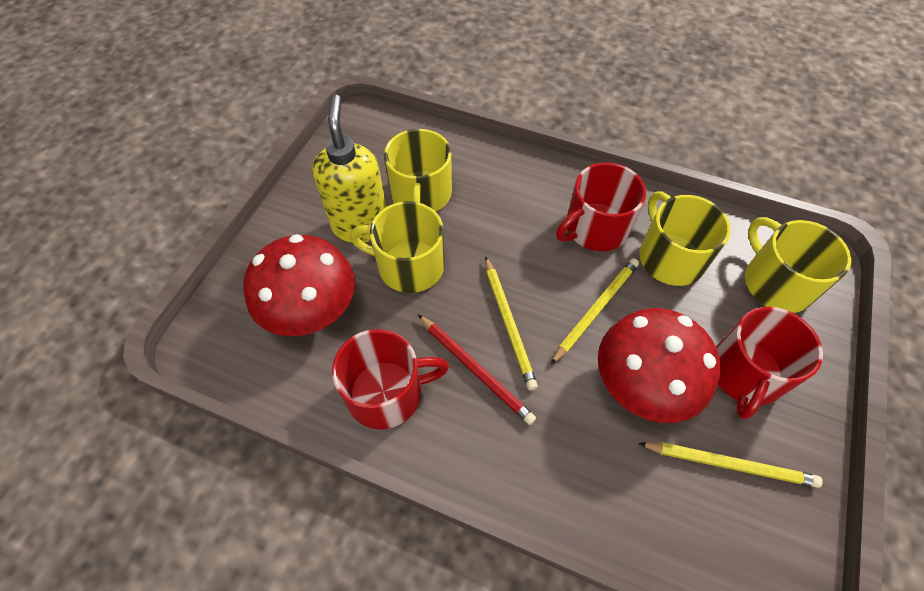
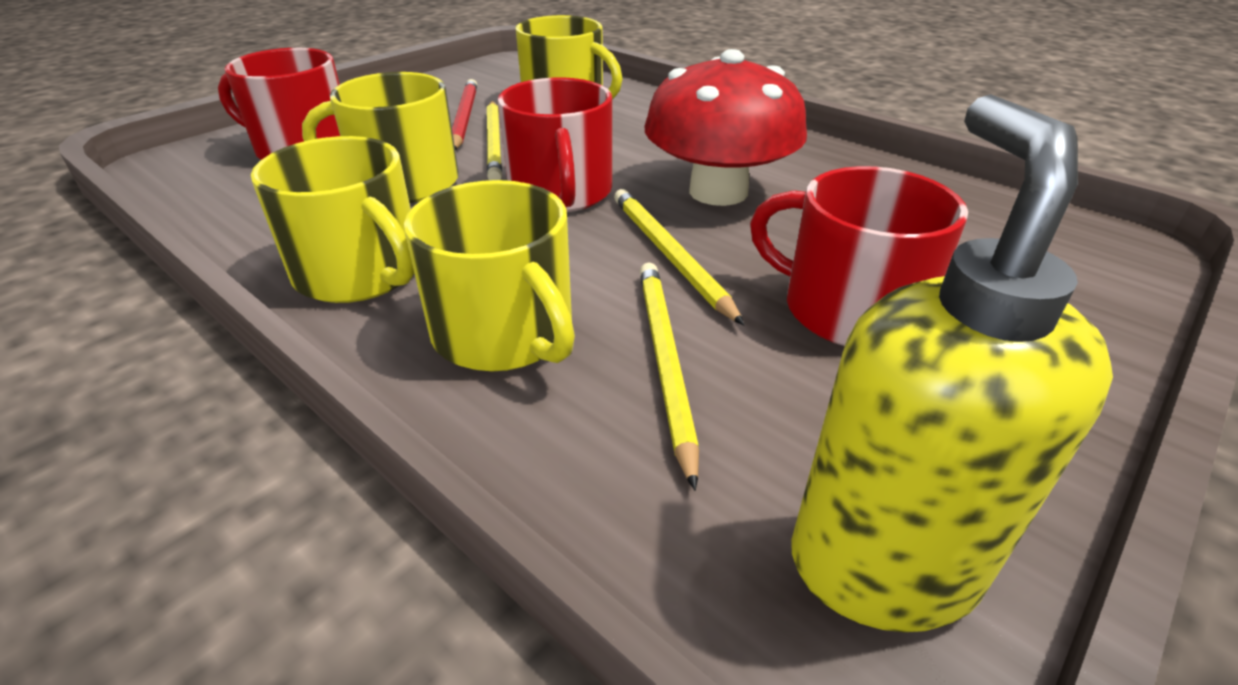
red mushroom: [243,234,355,336] [598,308,720,423] = 2 -> [645,49,807,206] = 1

